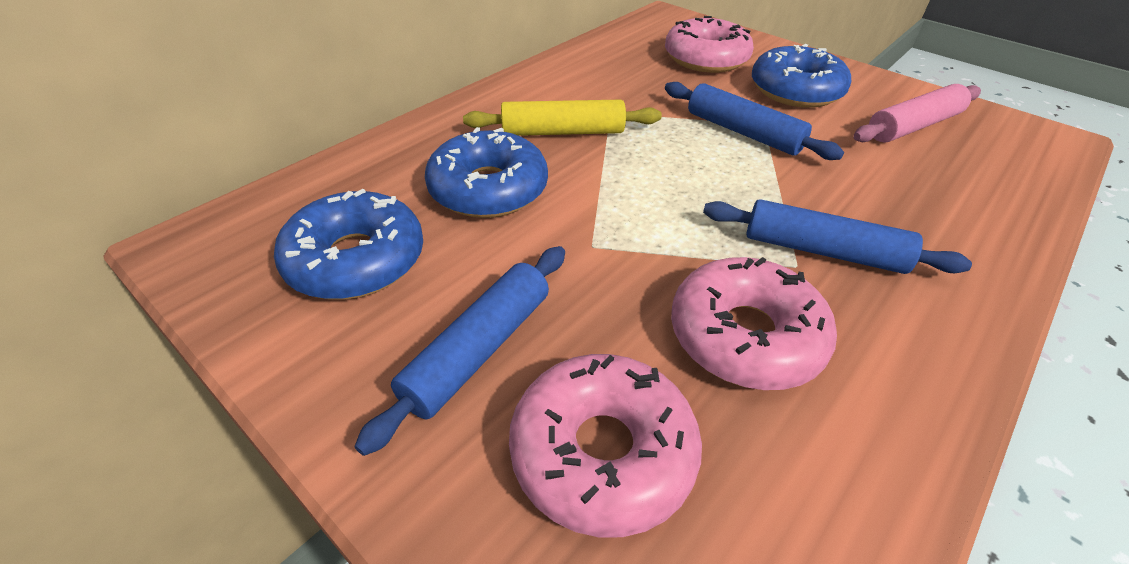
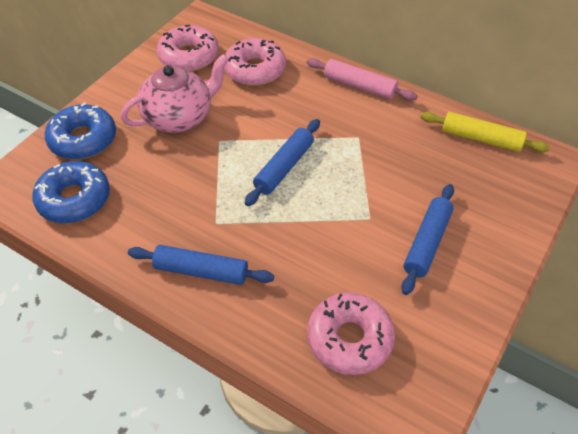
blue donut: [274,189,423,300] [425,127,548,218] [752,44,851,108] = 3 -> [32,161,110,223] [45,102,116,160] = 2
pink teapot: none = 0 -> [121,54,229,133] = 1

